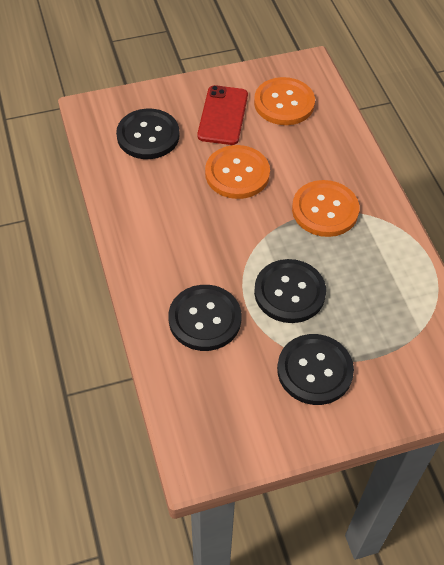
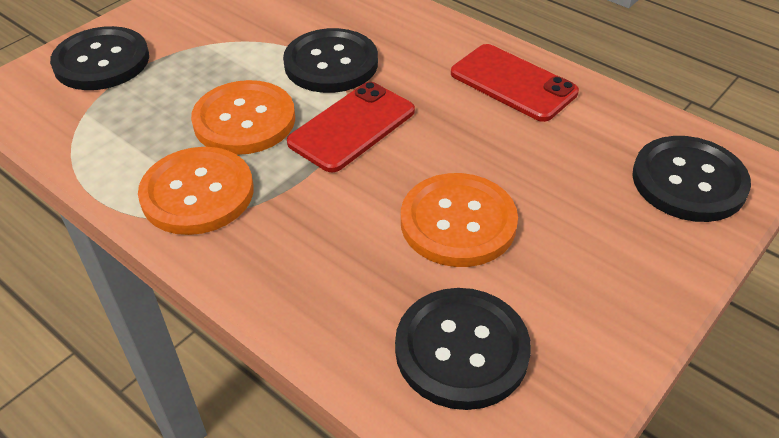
red phone: [197,85,248,145] = 1 -> [287,82,415,173] [451,44,579,122] = 2

